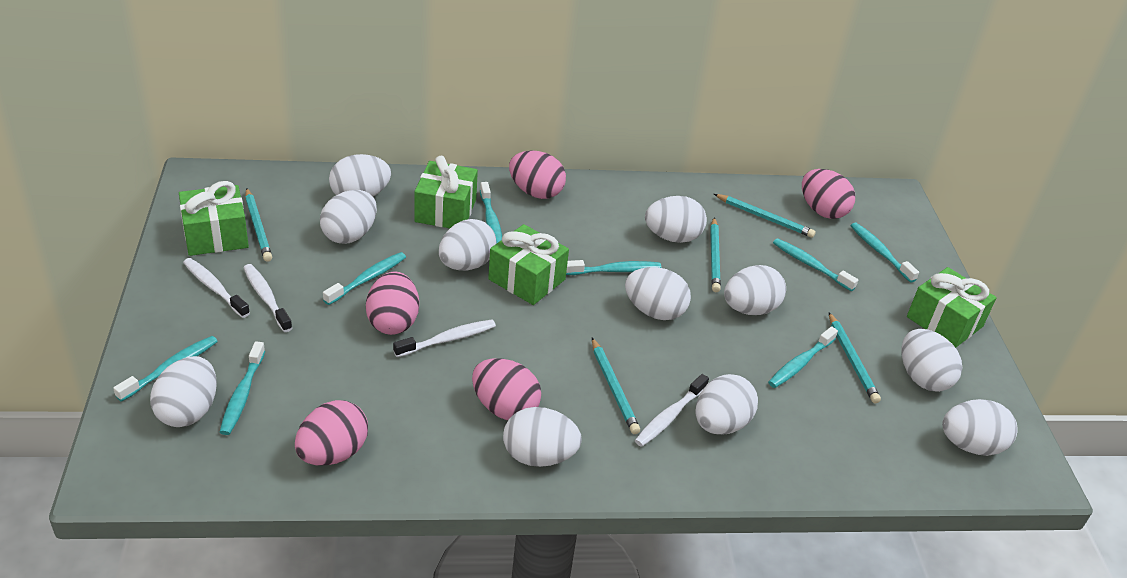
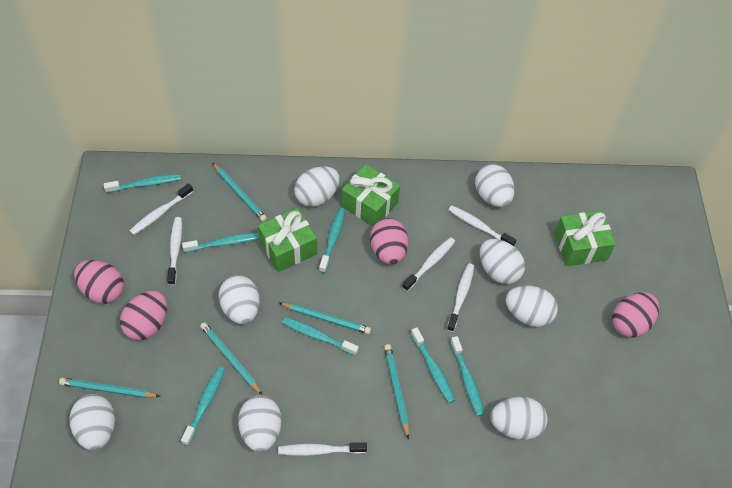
green gift: [179,181,249,256] [414,156,478,228] [488,224,569,305] [907,267,997,348] = 4 -> [258,208,317,272] [341,164,400,226] [554,211,616,266] = 3
pink egg: [295,400,368,466] [366,271,419,335] [472,358,541,420] [509,151,566,199] [802,169,855,219] = 5 -> [74,260,124,304] [120,290,167,341] [370,218,408,265] [612,292,659,338] = 4
turquoise toothbrush: [113,336,218,402] [220,341,265,435] [323,252,406,305] [480,182,502,243] [566,260,661,275] [768,326,838,388] [773,238,858,291] [850,222,919,283] = 8 -> [104,174,181,193] [181,367,225,446] [182,233,259,253] [282,317,359,356] [319,208,346,273] [411,327,455,403] [450,336,484,416] = 7
white egg: [150,356,217,427] [320,190,377,244] [329,154,391,196] [439,219,497,271] [503,407,582,467] [625,267,691,320] [645,196,707,243] [696,374,758,435] [724,265,786,315] [901,329,963,392] [942,399,1018,456] = 11 -> [69,394,115,451] [219,275,260,324] [238,396,282,452] [294,166,340,207] [475,164,515,207] [480,239,525,284] [490,396,548,440] [505,285,558,327] = 8
white toothbrush: [183,258,250,318] [243,264,292,332] [393,319,496,357] [635,374,709,447] = 4 -> [130,183,193,235] [167,217,182,285] [278,442,367,456] [402,237,455,291] [447,263,474,332] [448,205,517,246] = 6

